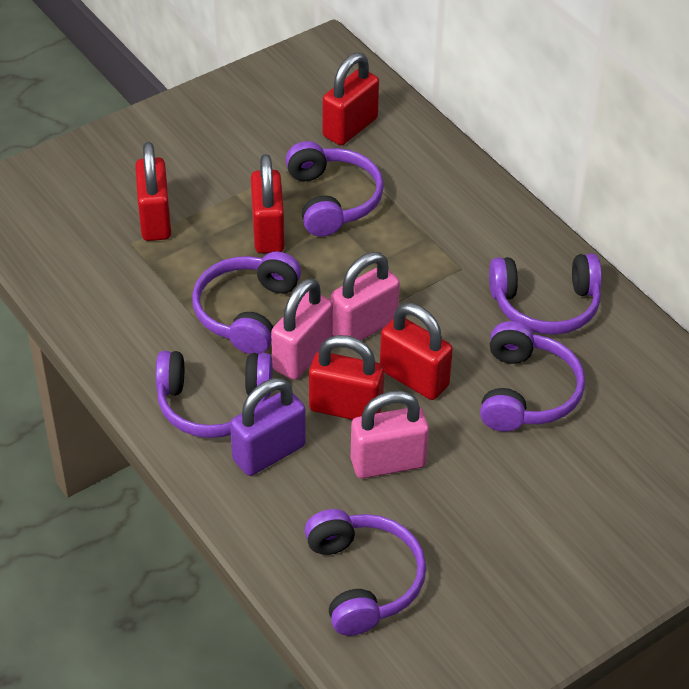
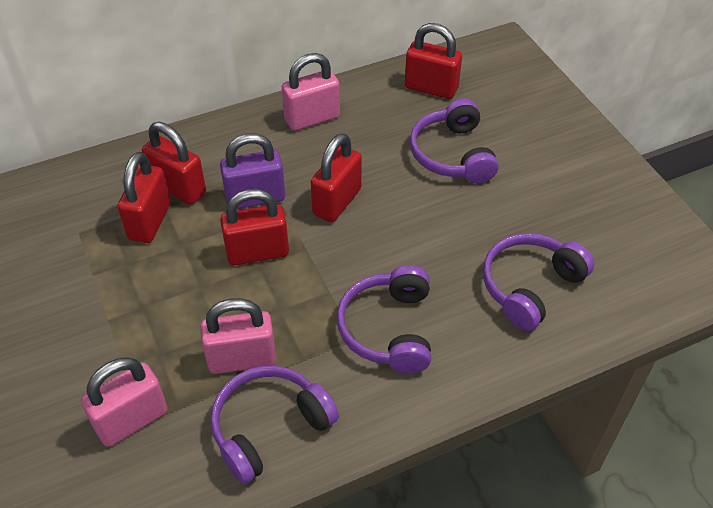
purple headphones: [156,351,272,438] [192,251,301,354] [286,141,384,236] [305,509,426,636] [480,321,585,432] [489,253,602,335] = 6 -> [211,366,339,484] [337,265,431,373] [410,99,499,183] [483,233,594,331] = 4

